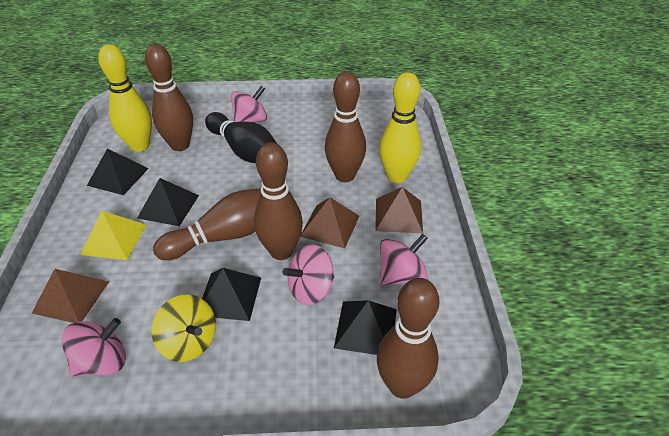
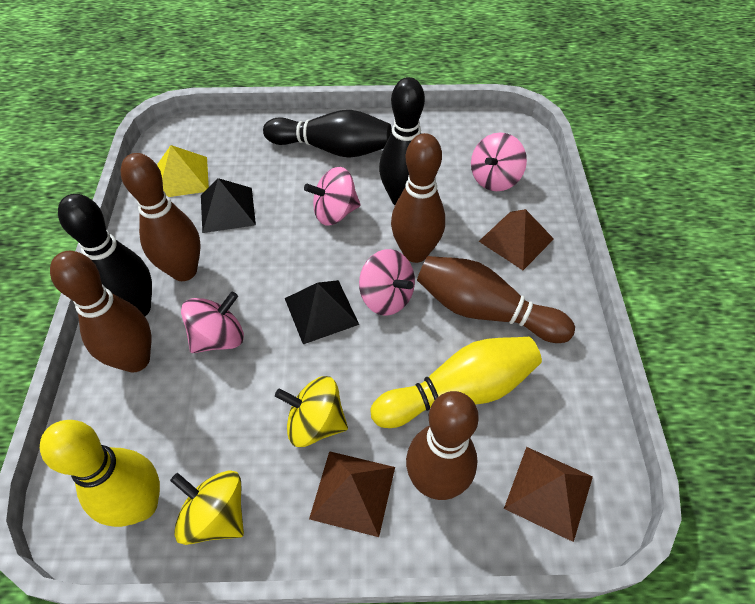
black bowling pin: [205,112,277,163] = 1 -> [58,194,152,316] [263,110,392,158] [379,77,425,205] = 3
black pyramid: [87,148,149,195] [137,178,199,226] [202,268,261,321] [334,300,397,355] = 4 -> [201,178,256,233] [285,280,359,344] = 2
yellow spinning top: [151,294,216,362] = 1 -> [170,471,244,545] [275,376,348,447] = 2

